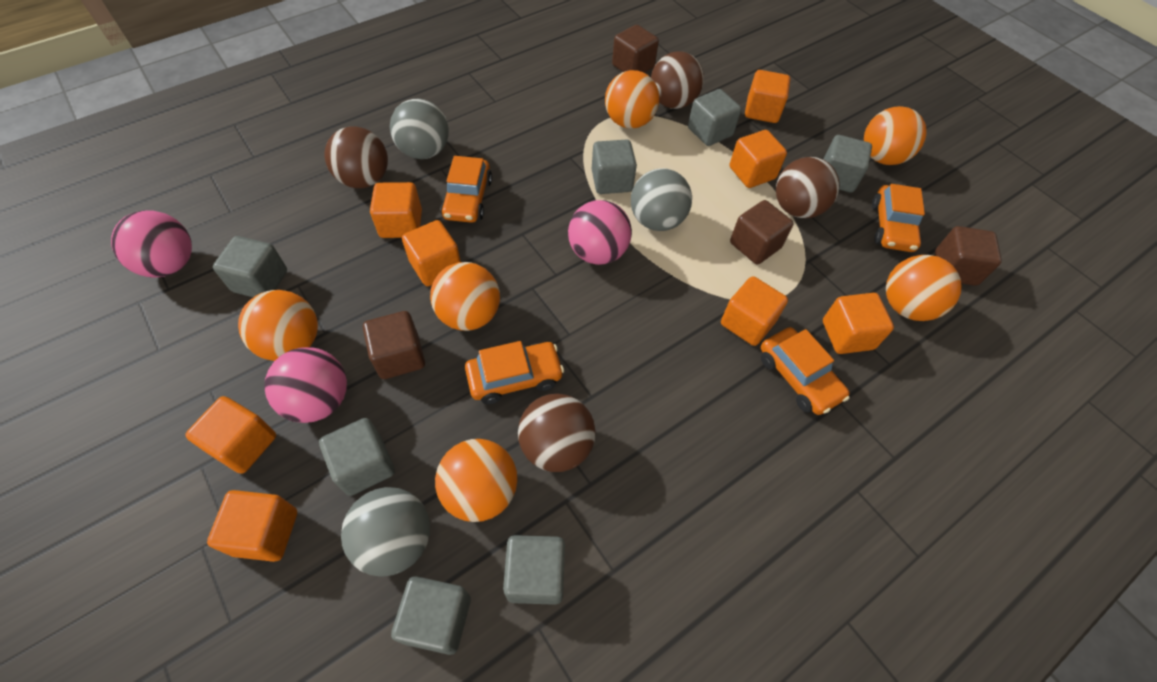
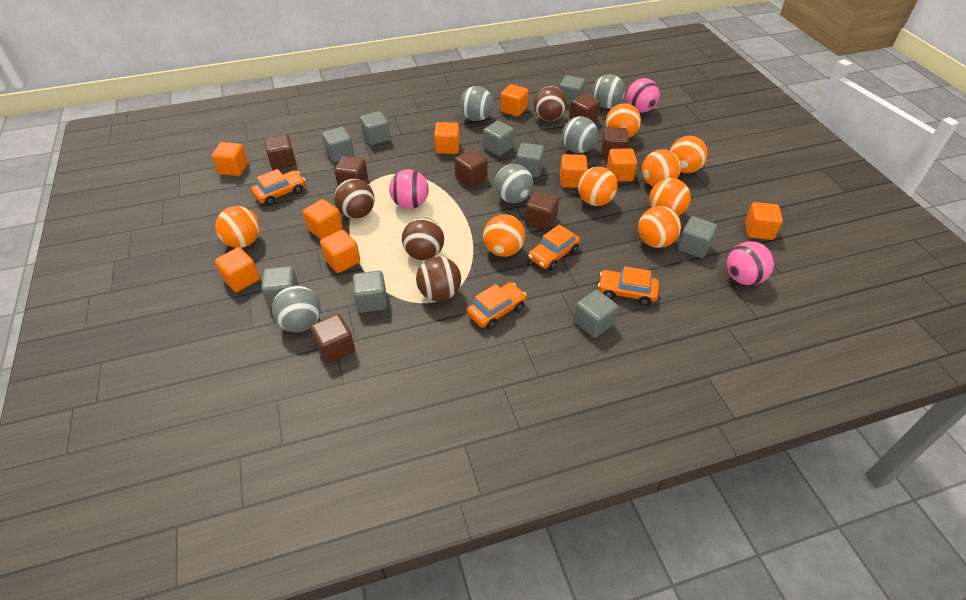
brown cube: [363,311,425,379] [612,25,659,73] [730,200,794,264] [935,226,1002,286] = 4 -> [265,135,296,170] [311,314,355,363] [335,156,368,186] [455,149,487,187] [525,191,559,230] [569,93,600,122] [601,127,628,159] = 7
grey ball: [341,487,430,577] [390,99,449,159] [631,168,692,231] = 3 -> [272,285,321,332] [460,86,493,121] [495,164,533,203] [562,116,598,153] [592,74,625,109] = 5
grey cube: [213,236,287,297] [319,418,395,496] [391,576,471,655] [503,535,565,605] [592,139,637,194] [688,89,741,146] [823,135,872,193] = 7 -> [261,266,299,308] [322,127,354,162] [353,271,387,313] [360,111,390,145] [483,121,514,156] [516,143,544,178] [559,75,585,105] [574,290,618,338] [678,216,717,258] = 9
orange ball: [238,290,318,361] [430,262,500,331] [435,439,517,522] [605,70,659,129] [864,106,926,165] [886,255,962,321] = 6 -> [215,206,260,248] [483,214,525,257] [578,167,618,206] [605,103,641,138] [638,206,681,248] [642,149,681,187] [649,178,691,216] [670,136,708,173] = 8
orange cube: [185,396,276,474] [207,490,297,562] [370,182,422,238] [402,220,461,286] [721,276,788,346] [730,130,787,188] [745,70,790,123] [823,293,894,354] = 8 -> [212,142,248,176] [215,247,260,292] [303,199,342,239] [320,230,360,273] [434,122,459,154] [500,84,529,117] [560,154,588,188] [606,148,637,182] [745,202,783,240] = 9

